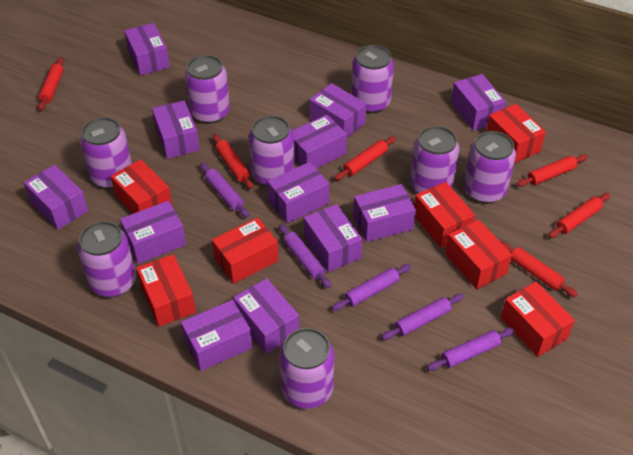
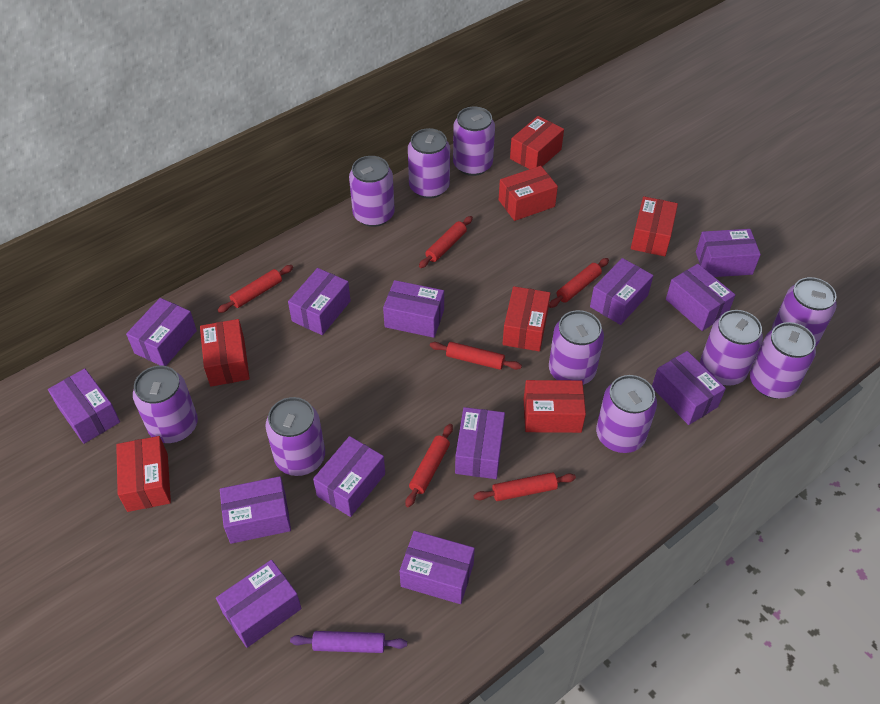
purple box: [24,165,88,229] [120,201,186,264] [124,23,170,75] [152,100,200,159] [181,300,252,371] [233,278,299,354] [267,162,329,223] [292,115,347,169] [304,204,362,272] [310,83,366,138] [353,184,416,242] [451,74,506,131] = 12 -> [48,368,120,444] [126,298,197,366] [216,560,302,648] [220,476,291,544] [288,268,351,335] [313,436,385,517] [383,280,444,338] [400,531,475,604] [455,407,505,479] [590,258,653,325] [652,351,726,425] [666,264,735,331] [696,229,761,277] = 13
purple can: [77,221,136,297] [80,117,132,189] [185,55,230,124] [249,115,295,187] [279,328,334,409] [351,45,394,113] [410,126,459,193] [464,131,516,203] = 8 -> [133,366,198,443] [265,397,325,476] [349,156,395,227] [408,128,450,199] [453,107,495,176] [549,310,604,385] [596,375,657,453] [700,310,763,386] [750,322,816,399] [772,277,837,347] = 10
purple rolling pin: [200,163,249,218] [279,224,331,288] [332,264,411,311] [382,294,464,340] [427,328,515,371] = 5 -> [290,631,407,653] = 1

